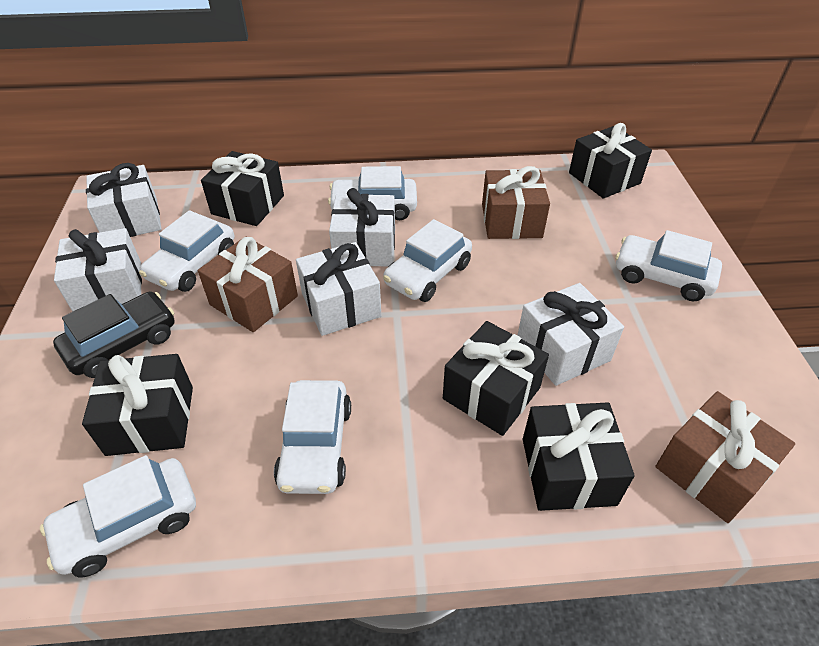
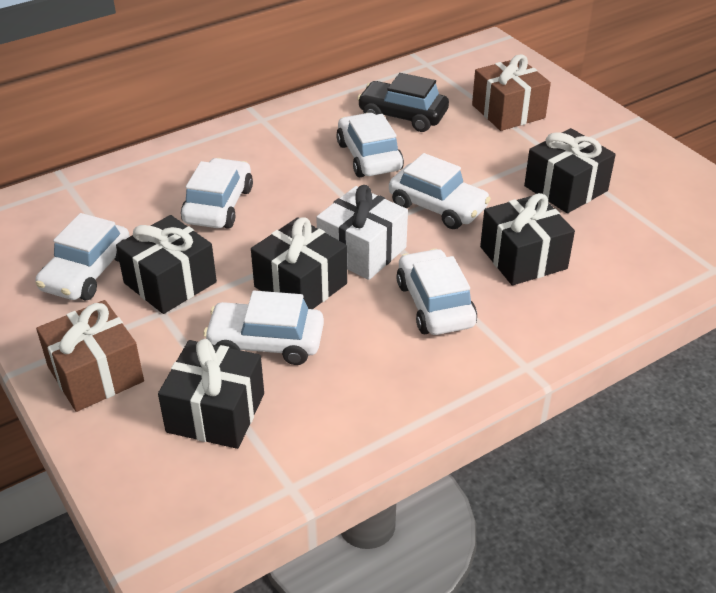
brown gift: [198,237,298,332] [482,166,550,239] [655,391,795,523] = 3 -> [36,300,144,412] [472,54,551,131] = 2
white gift: [54,228,142,312] [86,163,161,237] [296,242,381,336] [329,188,395,266] [517,283,624,386] = 5 -> [316,185,408,280] = 1

